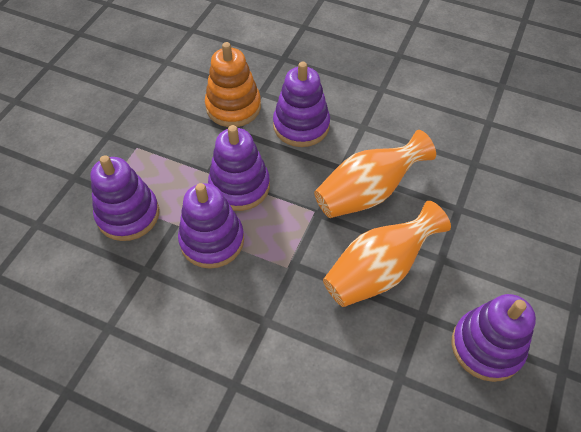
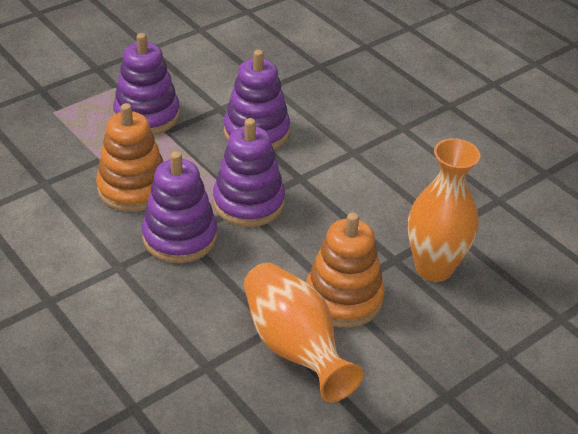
orange stacking toy: [205,42,261,127] = 1 -> [96,103,164,212] [306,212,385,328] = 2
purple stacking toy: [90,155,159,241] [178,183,244,269] [208,125,270,211] [273,62,330,147] [452,294,536,382] = 5 -> [113,33,180,135] [142,151,217,263] [213,118,285,227] [224,50,290,150] = 4

